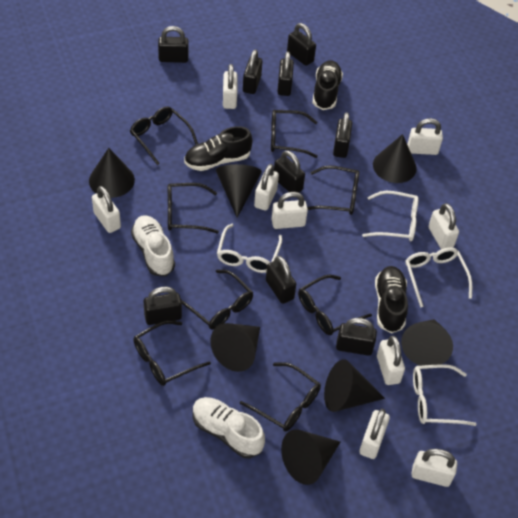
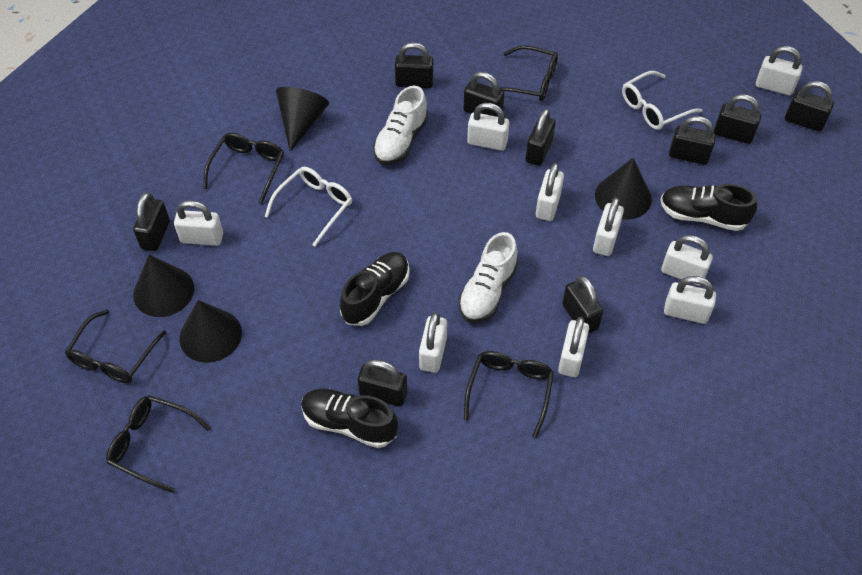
black cone: [89,148,135,198] [210,323,260,372] [216,164,262,218] [281,429,340,485] [324,359,385,412] [373,134,417,183] [401,319,453,366] = 7 -> [133,255,194,317] [179,300,242,363] [276,87,329,152] [595,158,652,220] = 4
black glasses: [130,106,198,165] [133,320,211,386] [168,183,219,234] [181,269,254,330] [240,362,321,431] [271,110,318,158] [298,275,372,335] [307,165,359,215] = 8 -> [65,310,167,383] [106,395,211,493] [203,133,284,204] [464,351,554,438] [499,45,558,101] = 5
white glasses: [217,224,282,273] [362,191,419,241] [405,247,472,307] [413,364,477,426] = 4 -> [265,167,352,247] [622,71,702,130] = 2

